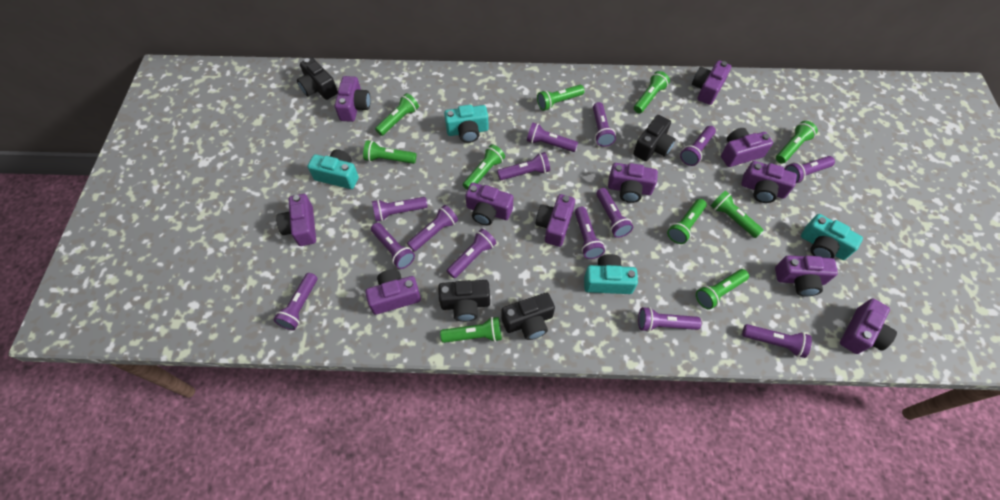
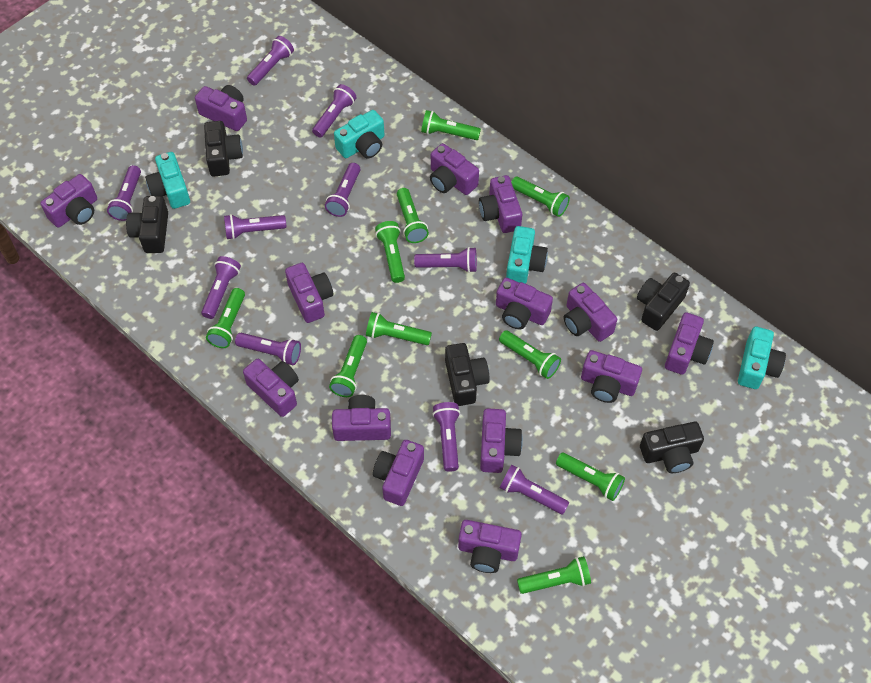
black camera: [297,57,338,100] [438,280,490,322] [501,292,555,340] [633,115,675,161] = 4 -> [126,196,168,253] [204,121,243,177] [445,343,490,406] [637,273,690,331] [640,422,704,473] = 5
purple camera: [276,194,316,246] [335,76,371,122] [365,269,421,315] [465,183,513,225] [536,194,575,247] [608,163,658,203] [692,60,731,105] [721,128,773,167] [741,161,797,203] [775,255,838,296] [840,298,897,354] = 11 -> [40,174,97,228] [195,85,247,131] [243,359,299,417] [285,263,333,323] [332,395,391,441] [373,440,424,506] [430,143,479,195] [458,520,522,573] [479,175,522,233] [480,408,523,473] [496,278,553,329] [564,283,617,342] [581,350,642,403] [665,312,714,375] = 14
purple flashlight: [274,273,317,330] [371,223,415,269] [372,197,428,222] [407,205,458,252] [447,229,496,278] [497,152,550,180] [527,123,578,152] [575,207,605,259] [593,102,616,147] [596,188,633,238] [638,307,702,332] [680,126,716,166] [742,324,812,358] [784,156,835,183] = 14 -> [107,165,141,221] [201,256,241,319] [224,214,286,240] [235,333,301,365] [247,36,294,86] [312,84,356,138] [325,163,360,217] [414,247,477,273] [432,402,460,472] [500,465,569,514] = 10

